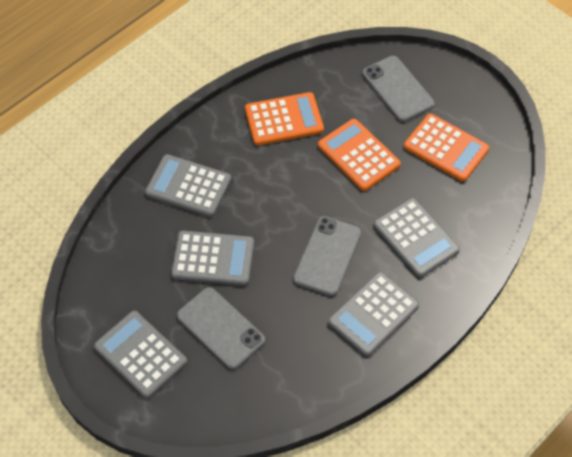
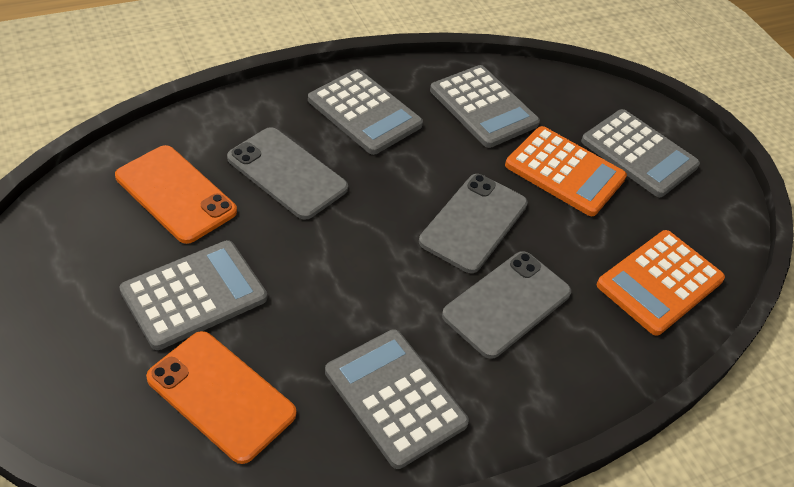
orange calculator: [245,92,324,145] [318,119,401,191] [404,114,490,182] = 3 -> [505,126,627,216] [597,230,725,336] = 2
orange phone: none = 0 -> [115,145,237,244] [146,331,296,464] = 2

